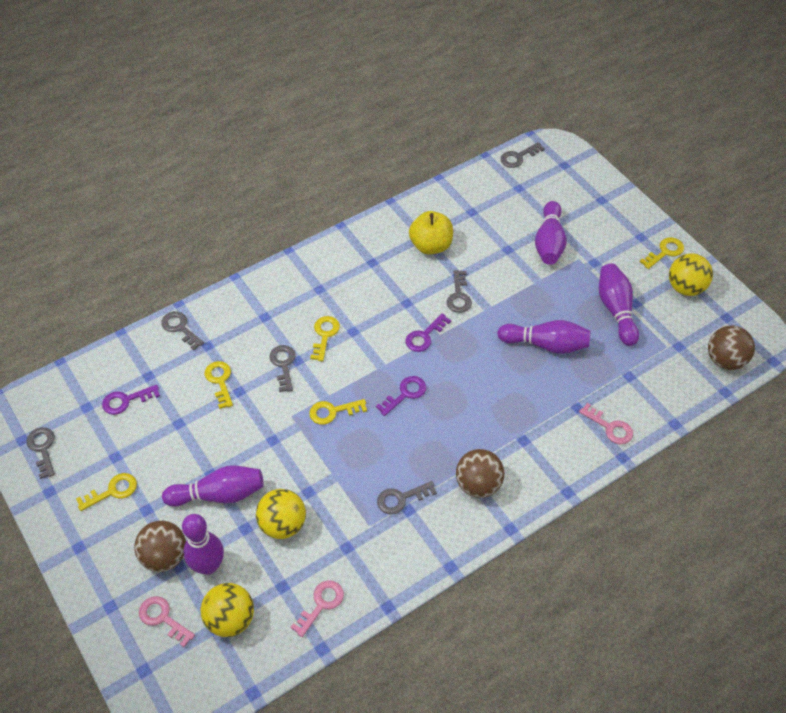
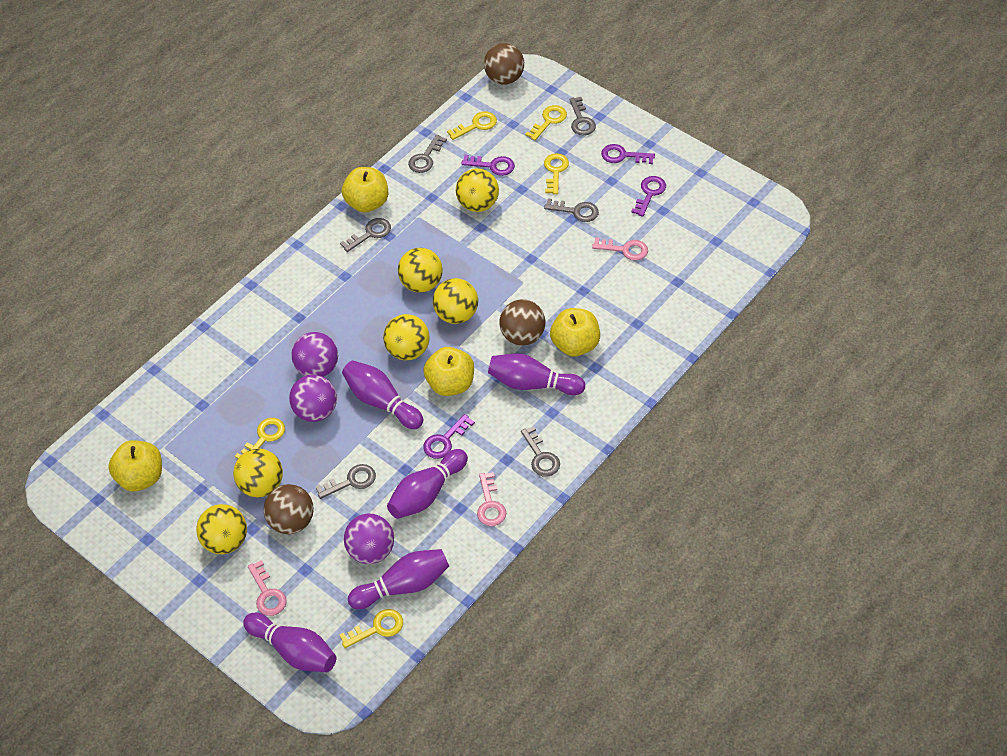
purple ball: none = 0 -> [289,374,337,422] [291,332,338,377] [344,513,394,564] = 3
purple key: [102,384,160,415] [376,376,426,416] [405,313,451,352] = 3 -> [423,414,475,459] [461,155,515,176] [601,144,655,164] [631,176,666,217] = 4
yellow apple: [409,211,453,255] = 1 -> [108,440,162,492] [342,167,388,212] [423,347,474,396] [550,308,600,357] = 4
yellow ball: [200,583,254,637] [256,489,306,539] [669,253,713,296] = 3 -> [196,504,247,554] [233,449,283,497] [383,314,430,360] [398,248,443,293] [433,278,478,324] [456,168,499,212] = 6

